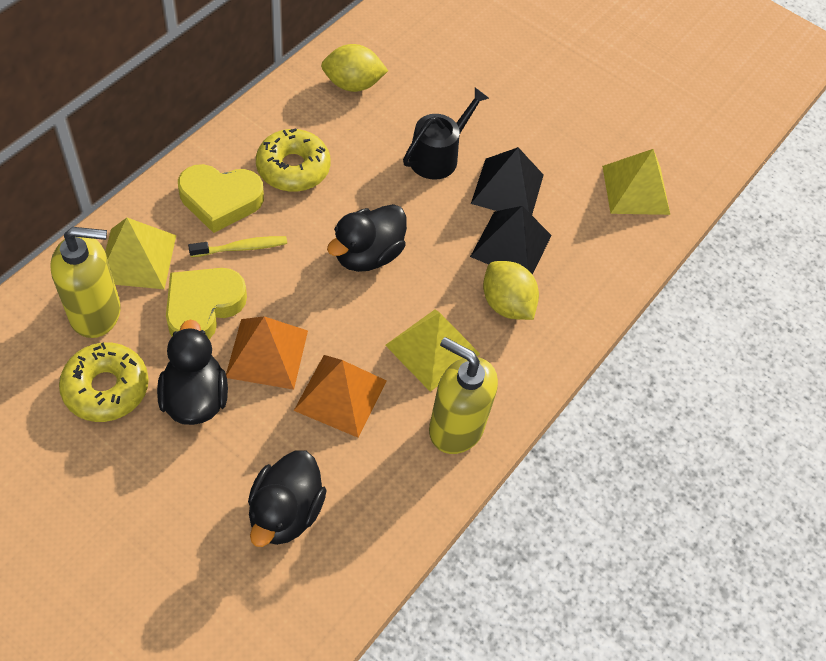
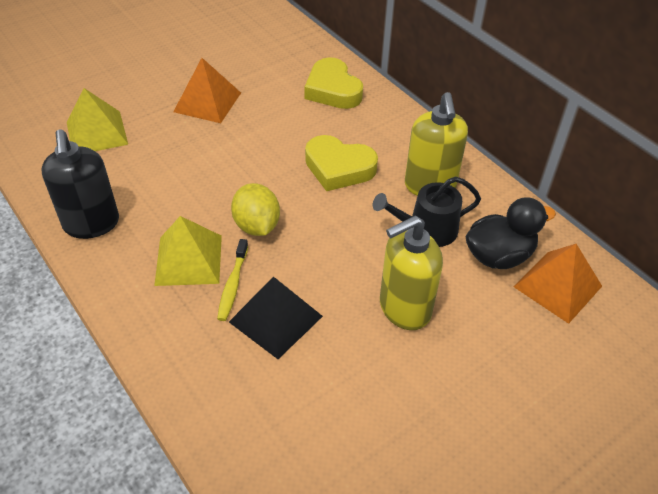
black duck: [157,319,228,425] [248,450,327,547] [327,204,407,272] = 3 -> [466,197,556,269] = 1
black pyramid: [470,206,552,275] [471,147,544,215] = 2 -> [229,276,323,359] = 1
black soap dispenser: none = 0 -> [41,129,119,239] = 1
yellow donut: [59,342,149,422] [256,128,331,192] = 2 -> none = 0
yellow lemon: [321,44,388,92] [483,261,539,320] = 2 -> [231,183,280,236] = 1
yellow pyramid: [105,218,176,289] [385,309,480,392] [602,149,670,215] = 3 -> [67,88,128,151] [154,216,222,286] = 2

